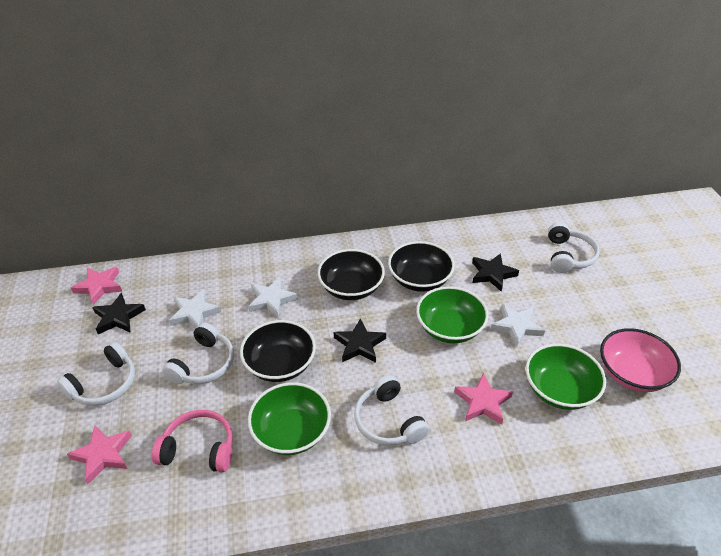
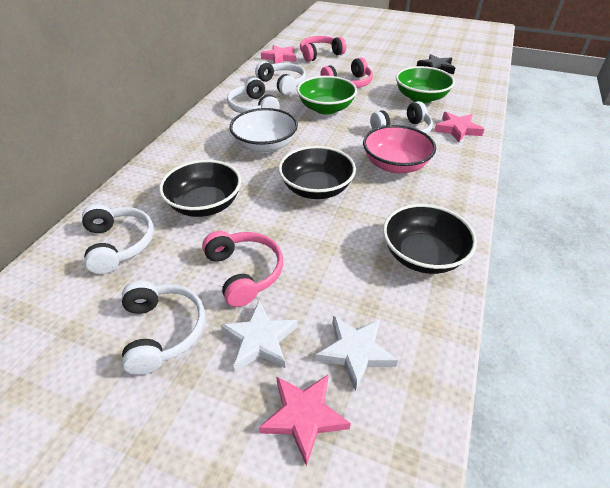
black star: [92,293,146,334] [334,318,386,363] [472,253,519,292] = 3 -> [417,54,455,74] = 1
green bowl: [248,382,331,455] [416,286,489,343] [526,343,606,410] = 3 -> [297,76,357,115] [396,66,455,103] = 2
pink headphones: [152,410,233,473] = 1 -> [202,231,283,307] [300,36,346,62] [320,57,373,88] = 3
white bowl: none = 0 -> [229,108,298,153] = 1
white headphones: [57,342,135,406] [162,323,234,384] [354,375,429,446] [548,222,600,273] = 4 -> [82,204,154,274] [122,281,205,375] [227,78,280,113] [255,61,306,95] [370,101,433,135] = 5
white star: [169,289,221,328] [248,277,298,318] [491,304,545,347] = 3 -> [221,301,298,372] [316,316,398,391] = 2

